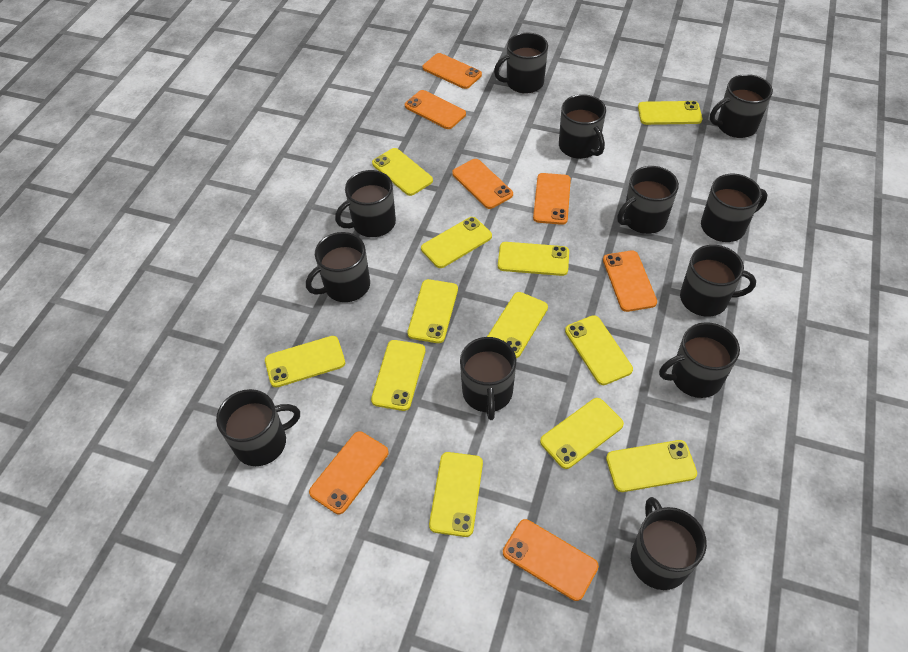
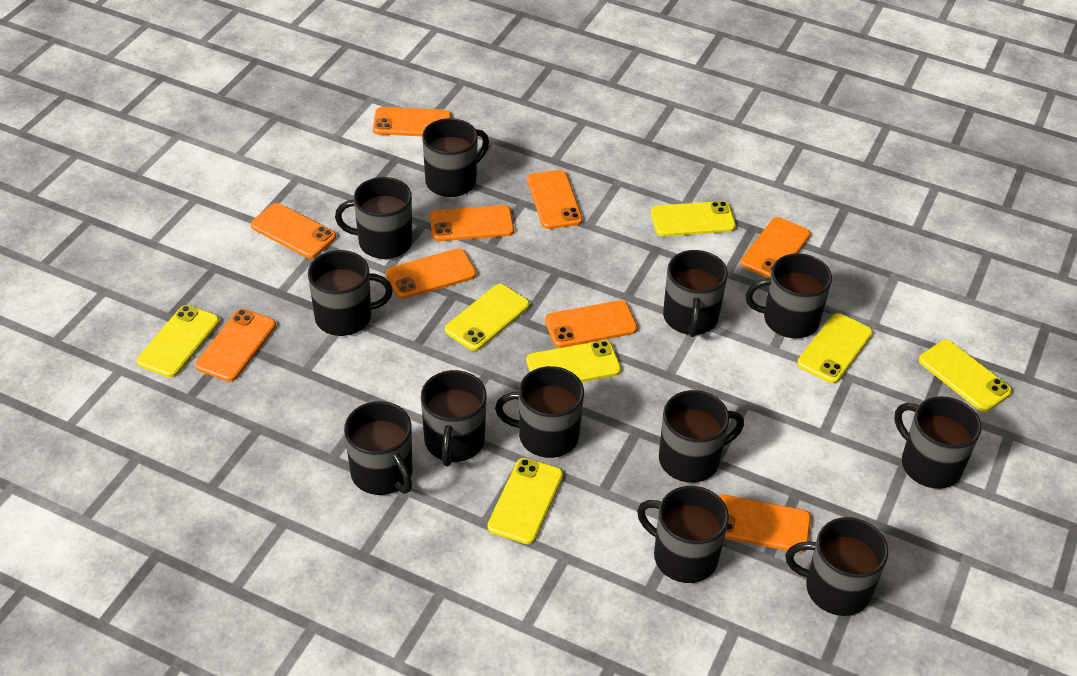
orange phone: [309,431,389,514] [405,90,466,129] [423,53,482,89] [452,159,513,209] [503,519,599,601] [533,173,571,225] [603,251,657,312] = 7 -> [195,309,276,382] [251,203,336,258] [373,107,451,136] [386,248,476,299] [430,205,514,241] [527,170,582,229] [545,300,637,348] [718,494,811,553] [740,217,811,278] = 9
yellow phone: [265,336,345,388] [371,340,425,411] [372,148,433,196] [407,279,458,343] [421,217,492,268] [429,452,483,537] [487,292,548,358] [498,242,569,276] [540,398,624,469] [565,315,633,385] [606,440,697,492] [638,101,702,125] = 12 -> [137,305,220,378] [445,284,530,351] [488,458,563,544] [526,340,621,382] [651,201,736,236] [797,313,873,383] [919,340,1012,412] = 7

